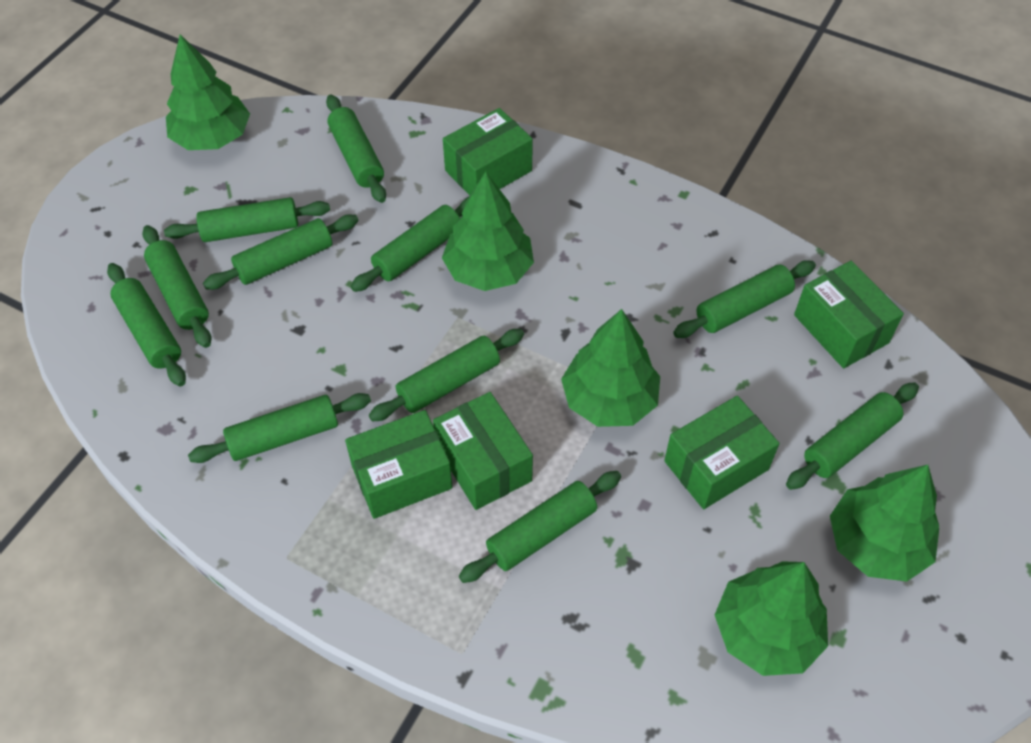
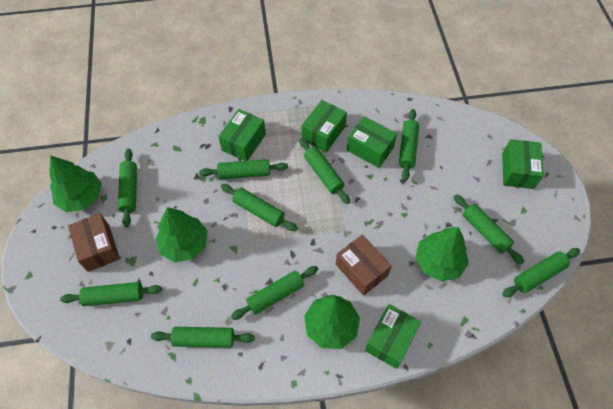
brown box: none = 0 -> [68,213,120,272] [336,235,392,296] = 2
green rolling pin: [107,263,186,386] [142,225,211,348] [164,197,330,242] [188,393,371,463] [203,214,359,290] [326,95,386,203] [351,197,468,292] [369,329,524,422] [459,471,621,583] [673,260,816,338] [786,382,919,490] = 11 -> [60,282,162,306] [118,148,137,228] [151,327,255,348] [199,159,288,179] [221,184,298,231] [231,266,318,320] [299,138,350,204] [399,109,419,181] [454,194,524,264] [502,248,580,297] = 10
green tree: [166,34,250,150] [442,172,534,291] [561,309,660,427] [715,561,828,676] [830,465,939,581] = 5 -> [49,155,102,212] [156,207,208,262] [304,295,360,349] [415,227,469,282] = 4

